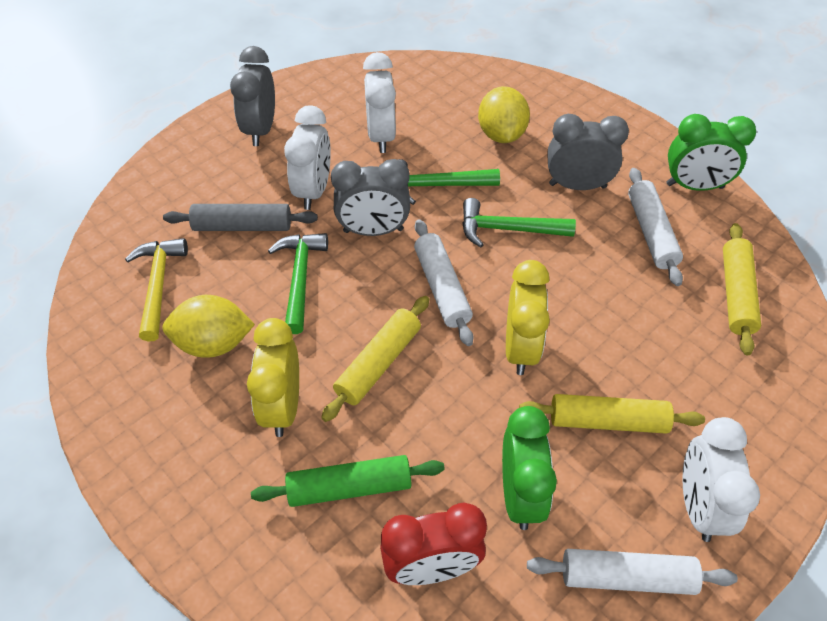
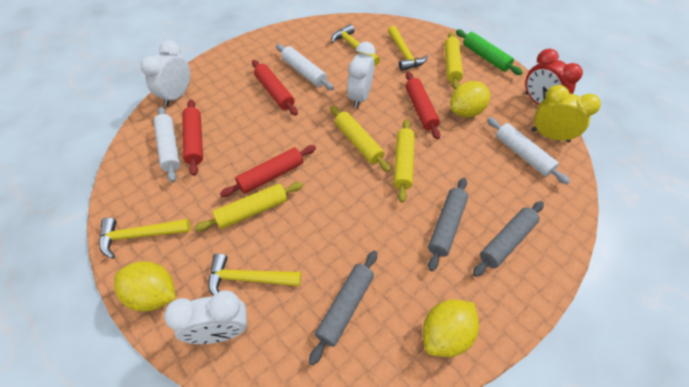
green clock: [502,406,557,530] [666,114,756,191] = 2 -> none = 0
green hammer: [268,233,328,334] [398,159,500,205] [463,198,576,247] = 3 -> none = 0
grey clock: [230,46,275,146] [331,159,410,236] [547,114,629,190] = 3 -> none = 0
grey rolling pin: [163,204,318,231] = 1 -> [309,251,377,365] [428,178,468,271] [473,201,544,277] = 3
red rolling pin: none = 0 -> [182,99,203,176] [220,145,316,197] [252,60,298,116] [406,72,440,139] = 4
yellow clock: [247,318,299,437] [506,260,550,375] = 2 -> [532,85,601,143] = 1
yellow hammer: [125,238,188,342] = 1 -> [99,218,191,259] [208,253,301,295] [331,24,380,66] [388,26,428,71] = 4
yellow lemon: [163,295,255,358] [478,86,530,143] = 2 -> [114,261,176,311] [423,300,479,357] [450,81,490,117] = 3
yellow rolling pin: [321,296,429,422] [519,394,705,434] [723,223,761,355] = 3 -> [194,182,303,231] [330,106,391,172] [393,119,415,203] [444,32,463,89] = 4

